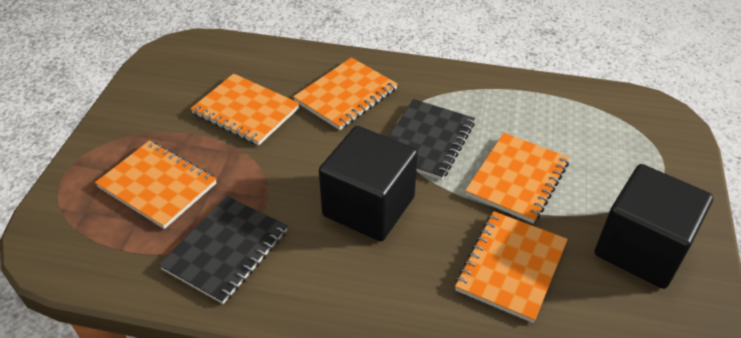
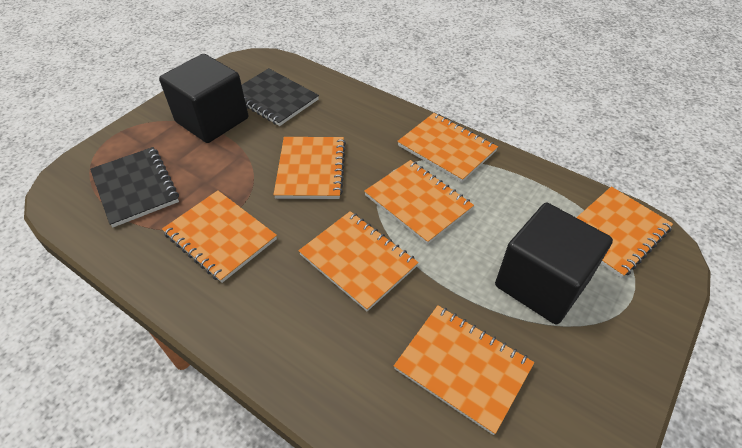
orange notebook: [95,140,216,229] [190,74,300,146] [293,57,398,130] [455,211,568,323] [465,133,569,223] = 5 -> [162,190,277,283] [273,137,346,199] [298,211,419,311] [364,160,474,245] [394,305,534,435] [397,113,498,183] [576,186,673,278] = 7

